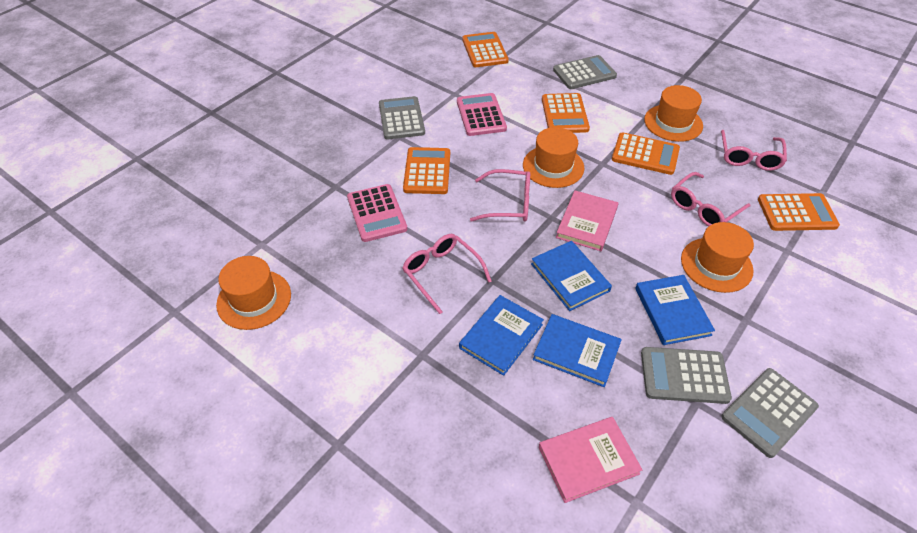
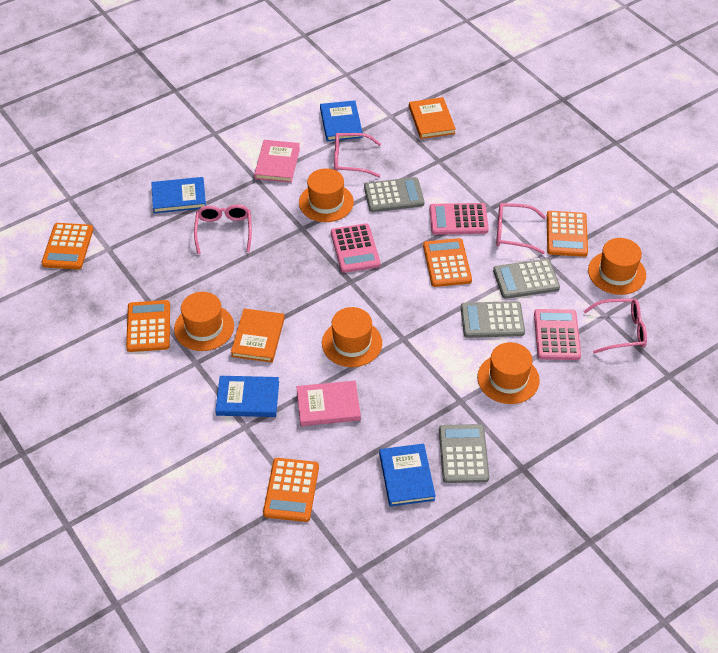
orange book: none = 0 -> [231,308,285,363] [409,97,456,139] = 2
orange hat: [216,256,291,330] [523,127,584,188] [644,85,703,142] [681,222,754,293] = 4 -> [174,292,234,351] [299,168,354,222] [322,307,382,367] [477,342,540,404] [588,238,646,295] = 5
pink calculator: [347,184,408,242] [457,93,507,136] = 2 -> [331,223,380,273] [429,203,489,235] [534,309,581,360] = 3

